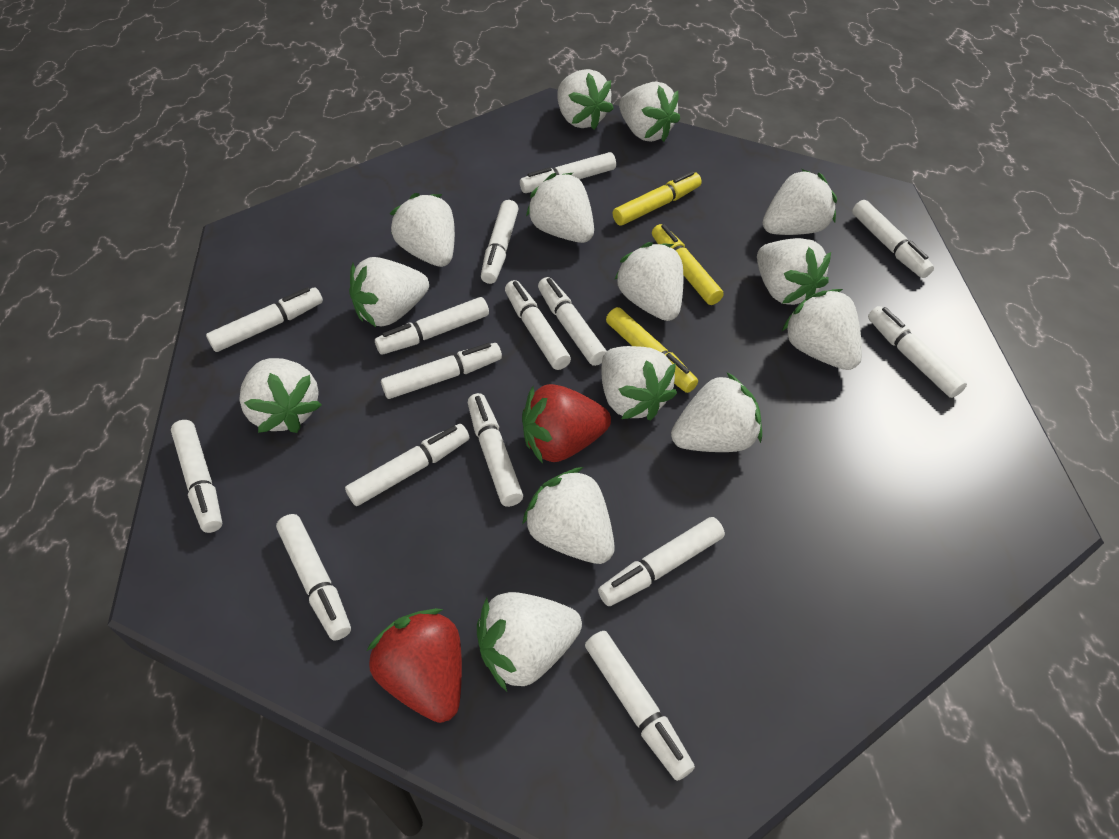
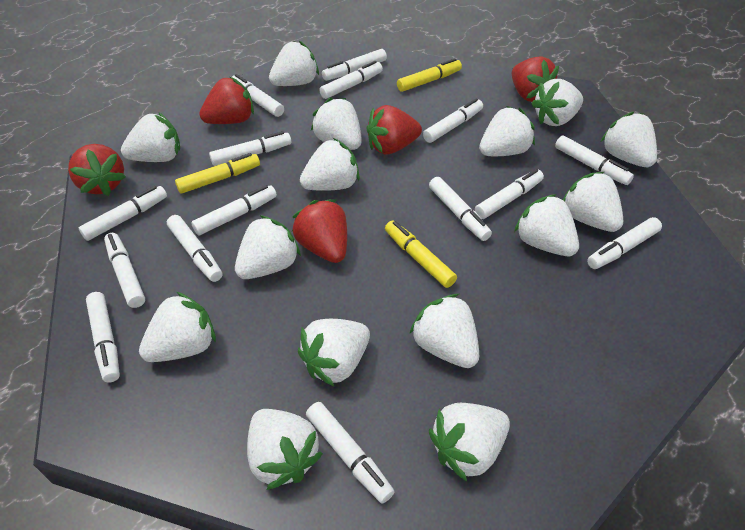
red strawberry: [367,608,462,723] [522,384,611,464] = 2 -> [68,144,126,196] [199,77,254,124] [292,199,347,263] [366,105,422,155] [512,57,559,102] = 5
white strawberry: [239,358,322,433] [349,257,429,327] [390,193,455,267] [477,592,582,691] [522,467,615,564] [526,173,594,243] [558,69,614,130] [601,346,677,421] [614,242,683,321] [619,82,680,142] [671,373,762,452] [757,238,831,305] [763,169,837,235] [782,289,862,370] = 14 -> [121,112,180,162] [139,292,216,362] [235,215,301,279] [247,409,323,490] [269,41,319,86] [298,319,370,386] [300,138,360,191] [311,97,362,150] [409,294,479,368] [429,403,510,482] [479,106,535,156] [514,194,579,256] [531,79,583,126] [563,172,623,232] [601,112,657,167] = 15

